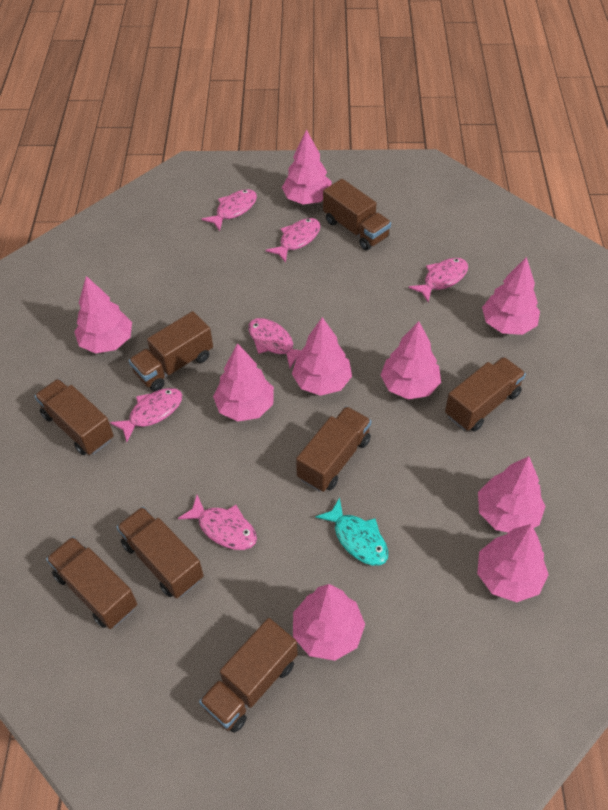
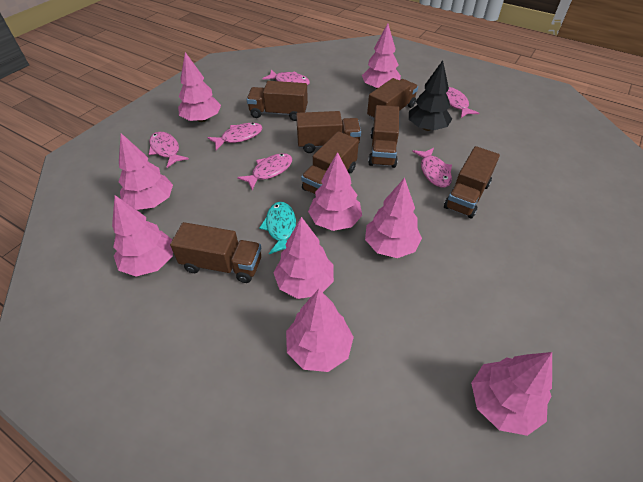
black tree: none = 0 -> [409,60,452,131] = 1
brown truck: [35,379,114,455] [46,537,137,629] [117,507,204,599] [129,311,213,391] [199,618,298,733] [296,406,371,492] [323,179,391,250] [445,357,526,432] = 8 -> [170,222,261,283] [247,81,308,121] [296,111,361,153] [301,131,359,194] [367,78,418,120] [368,105,399,168] [444,146,500,218] = 7

